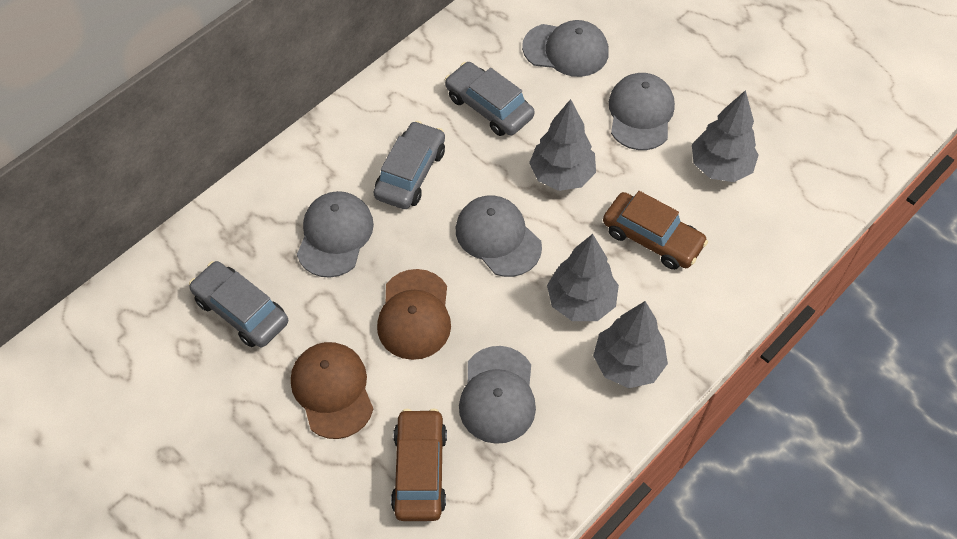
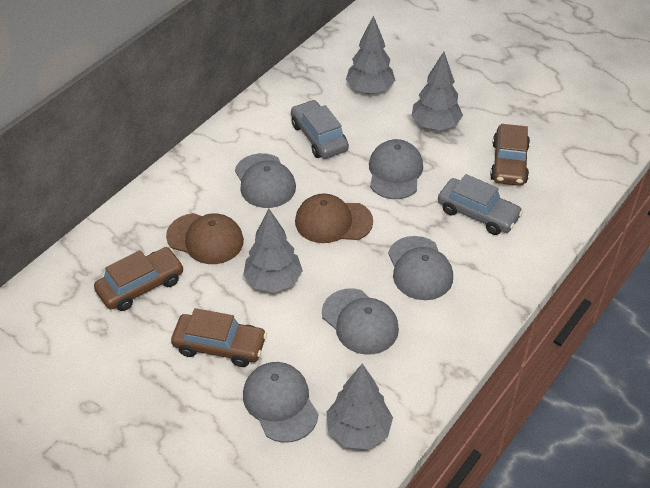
brown car: [391,409,447,521] [603,191,708,270] = 2 -> [94,247,184,311] [171,308,267,367] [490,124,530,186] = 3
grey car: [189,261,288,347] [374,121,445,209] [445,62,535,136] = 3 -> [291,100,349,159] [438,174,523,235] = 2

